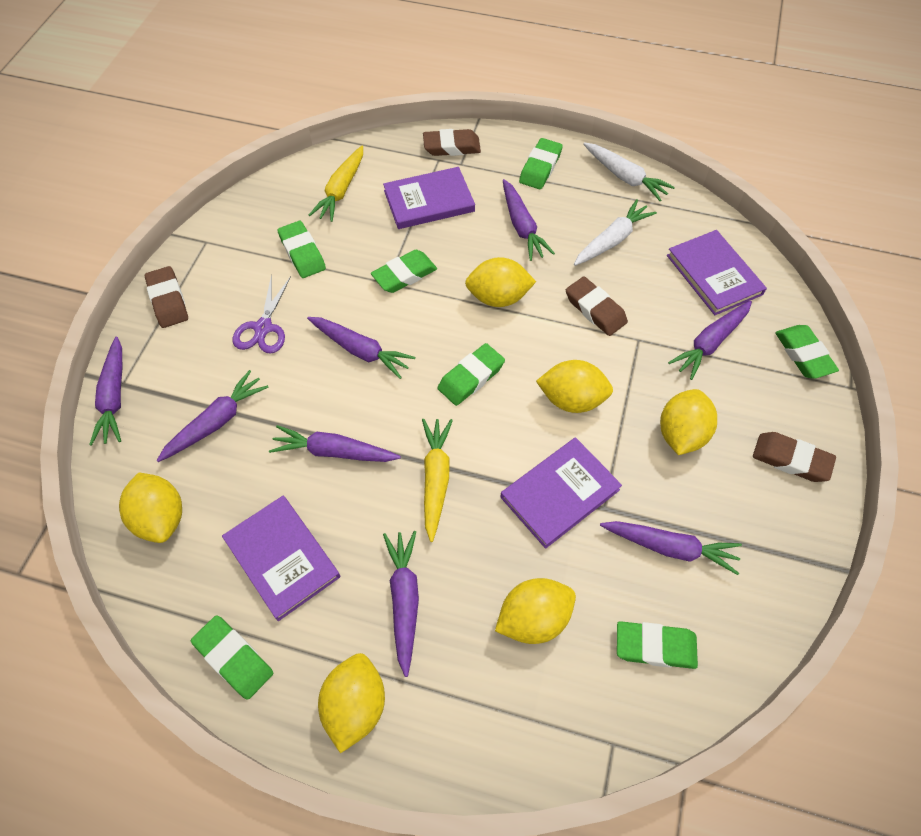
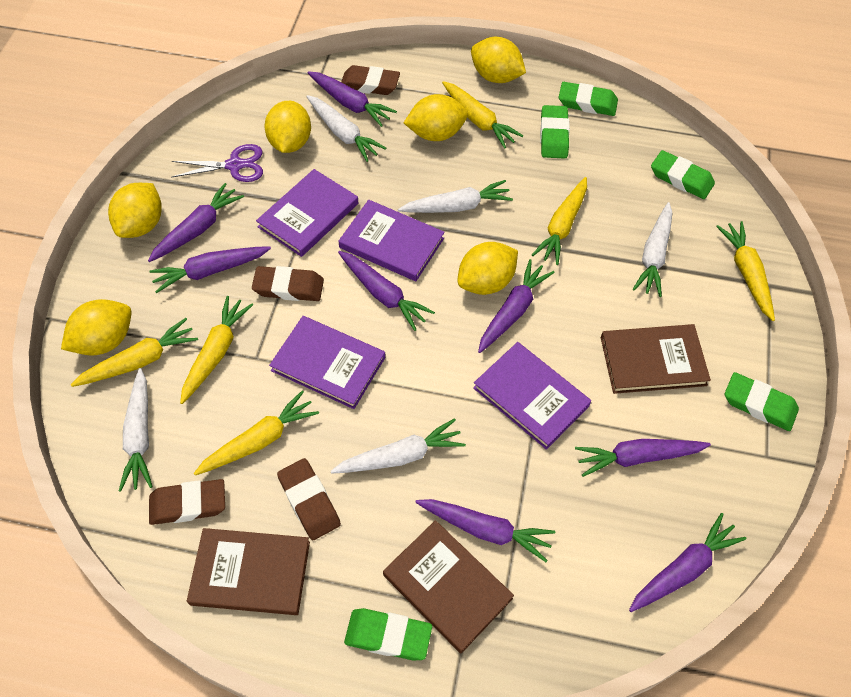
brown book: none = 0 -> [187,528,310,615] [383,520,514,653] [601,324,711,394] = 3
green eraser: [191,615,273,700] [278,221,326,278] [371,250,437,293] [438,343,505,406] [519,138,563,189] [617,621,698,669] [775,325,839,379] = 7 -> [344,608,432,660] [540,105,570,159] [559,82,618,116] [651,150,715,199] [725,372,799,431] = 5
white carrot: [574,199,657,266] [583,143,675,201] = 2 -> [119,368,153,492] [306,95,386,162] [331,418,466,474] [398,180,513,213] [633,202,672,297] = 5
yellow carrot: [309,146,363,222] [422,419,453,542] = 2 -> [71,318,198,387] [180,296,253,404] [194,391,319,475] [442,81,523,149] [532,177,587,265] [716,221,775,321] = 6

